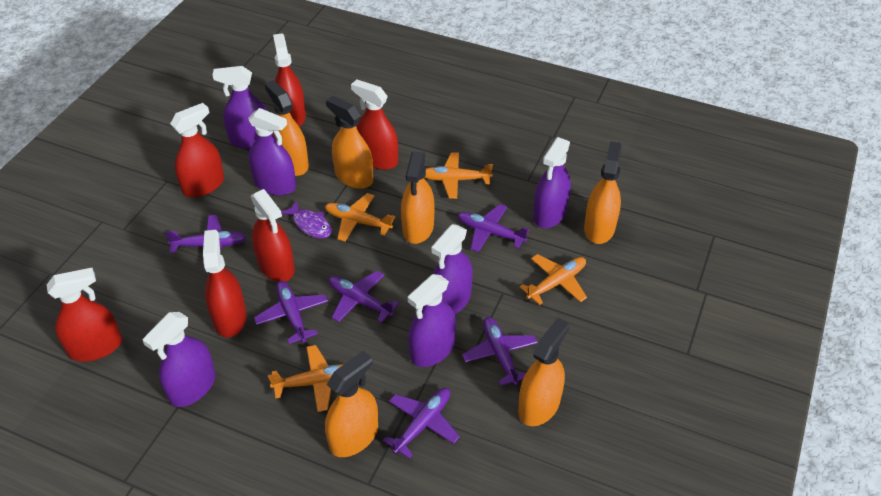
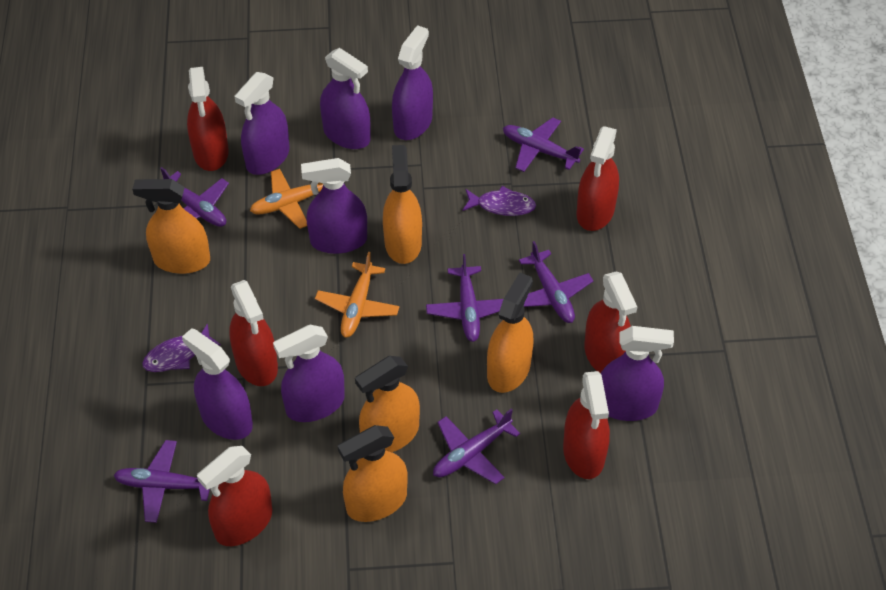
orange plane: [268,345,344,412] [325,193,396,241] [424,152,493,199] [520,254,587,305] = 4 -> [250,169,323,229] [315,252,400,338] = 2
orange spray bottle: [264,80,309,176] [325,351,378,457] [326,96,373,189] [401,151,434,244] [518,318,569,426] [584,141,622,244] = 6 -> [132,179,210,274] [338,425,408,522] [355,356,420,452] [383,145,422,264] [487,272,533,393] = 5
purple fish: [281,200,332,238] = 1 -> [142,323,221,372] [462,186,536,216] = 2
purple spray bottle: [143,312,216,407] [213,66,267,149] [248,108,296,196] [408,274,456,367] [431,224,473,314] [533,137,571,228] = 6 -> [182,328,253,440] [235,72,290,175] [273,325,345,422] [301,158,367,254] [320,48,371,149] [392,25,433,140] [601,326,674,421] = 7

